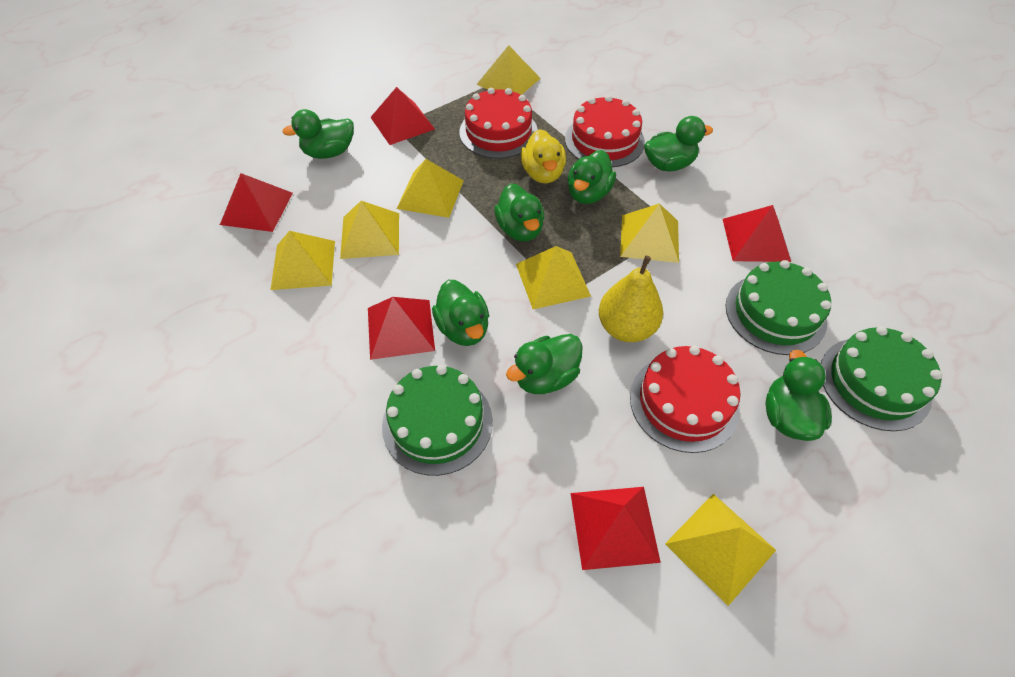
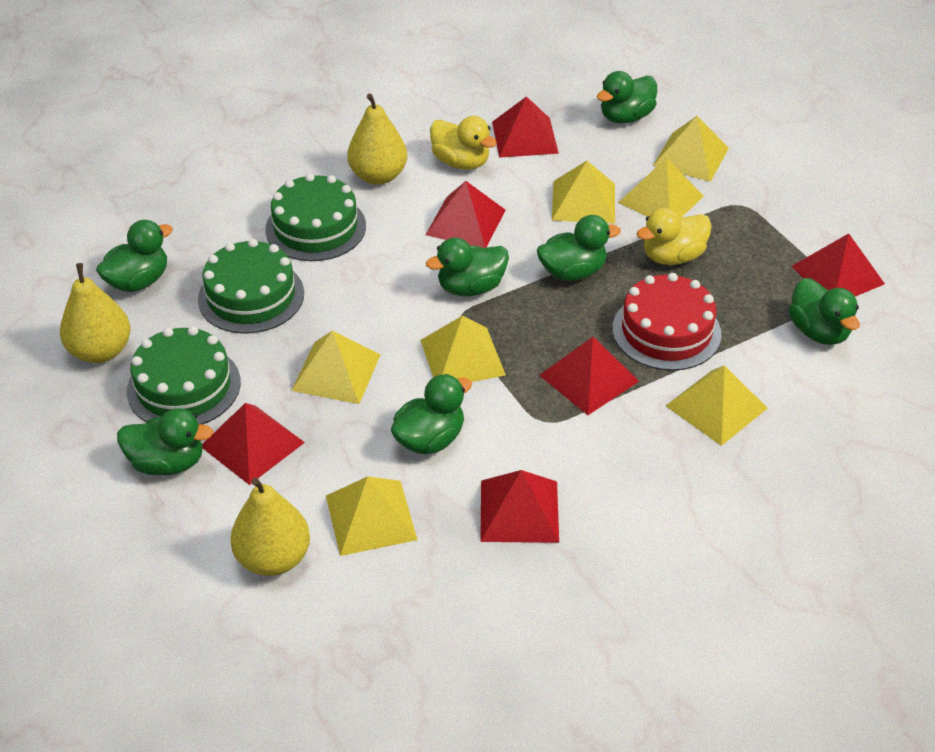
red cake: [459,88,538,159] [565,95,645,167] [630,346,740,453] = 3 -> [613,273,721,371] = 1
red pyramid: [220,173,293,232] [368,297,435,360] [370,87,435,145] [571,487,661,570] [723,205,791,262] = 5 -> [202,403,305,485] [426,181,505,248] [480,470,559,543] [492,96,559,158] [539,337,639,415] [791,233,885,297] = 6
yellow duck: [521,129,566,183] = 1 -> [430,116,497,170] [637,208,712,265] = 2
yellow pear: [599,256,663,342] = 1 -> [60,263,131,363] [230,478,310,576] [347,93,407,185] = 3

